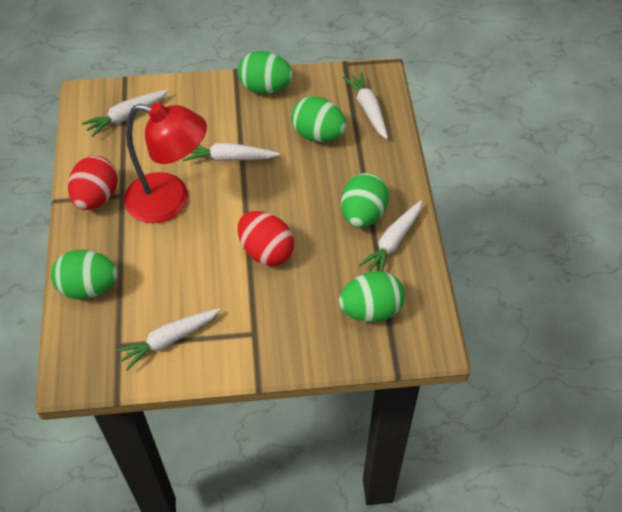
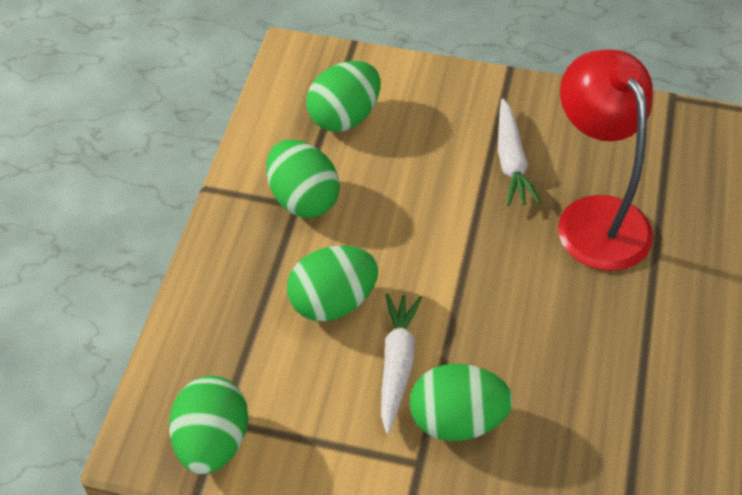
red egg: [68,156,118,210] [238,211,294,266] = 2 -> none = 0
white carrot: [82,90,169,137] [115,309,220,371] [183,143,280,161] [343,72,388,139] [359,201,422,271] = 5 -> [381,293,422,434] [498,99,541,206] = 2

